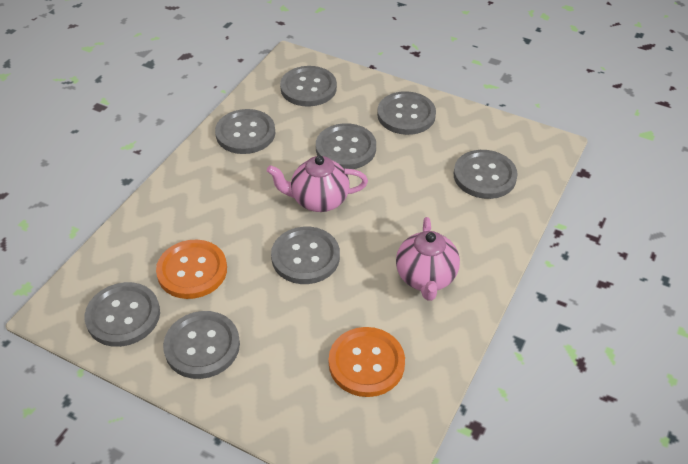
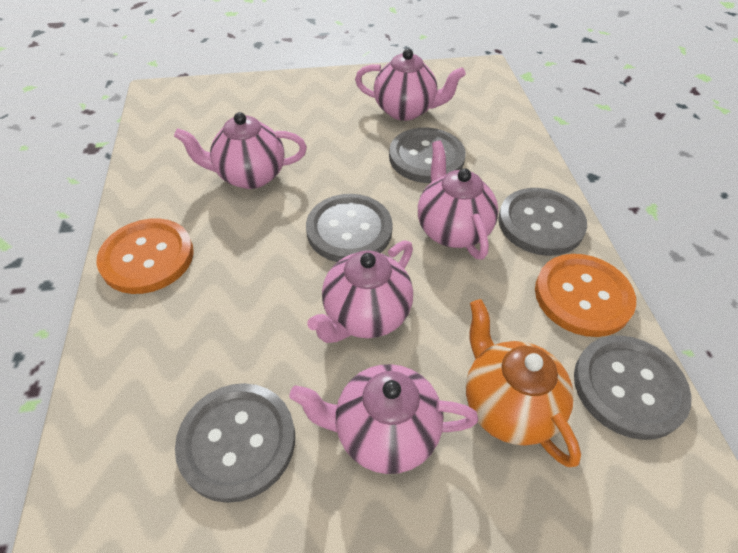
grey button: [85,282,160,347] [163,311,240,379] [215,109,275,154] [271,227,340,284] [280,66,337,107] [316,123,376,169] [377,91,436,135] [454,150,518,199] = 8 -> [175,383,295,503] [306,194,393,262] [389,128,466,183] [498,188,587,256] [574,335,692,440] = 5
orange teapot: none = 0 -> [466,299,581,467] = 1
pink teapot: [267,156,368,212] [396,217,460,301] = 2 -> [174,112,307,189] [289,364,478,474] [307,241,413,343] [355,49,466,121] [418,141,499,260] = 5

